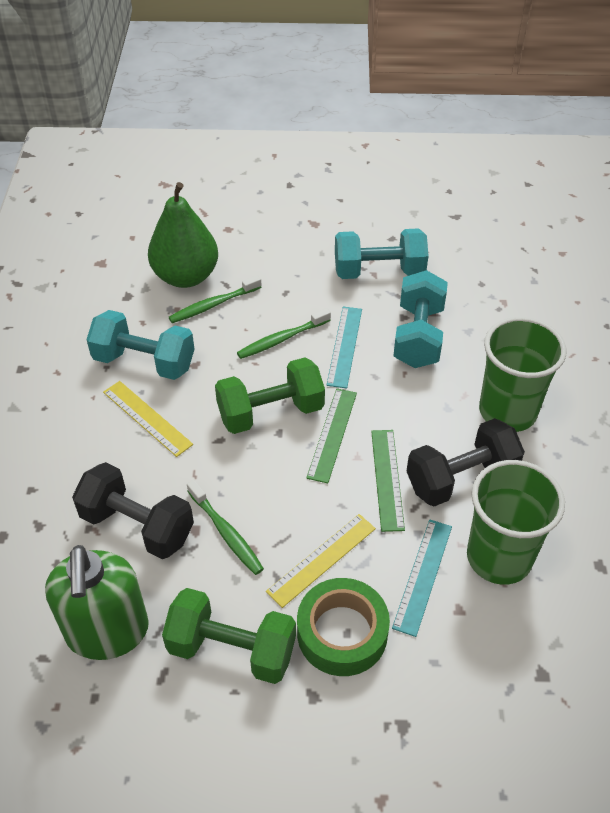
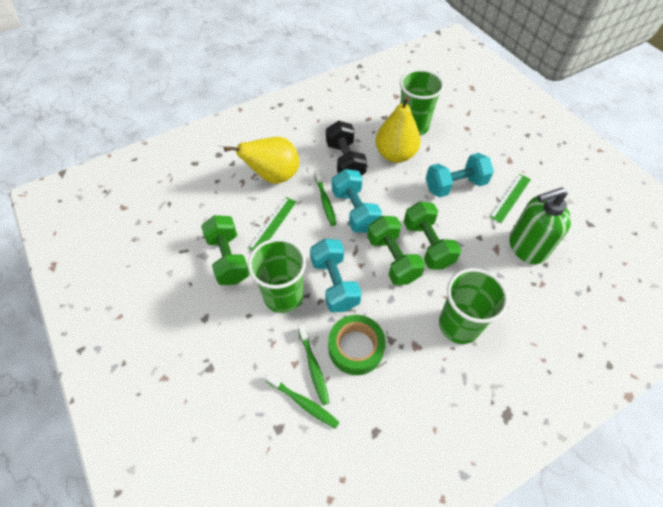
black dumbbell: [72,462,194,559] [406,418,525,506] = 2 -> [326,121,367,176] = 1
green cup: [467,460,565,585] [479,317,566,432] = 2 -> [248,238,306,313] [400,69,444,136] [439,268,509,344] = 3
green dumbbell: [162,588,296,684] [215,357,325,434] = 2 -> [201,215,250,285] [367,216,425,285] [404,201,461,270] = 3
green pear: [148,182,218,288] = 1 -> none = 0
turquoise ruler: [326,307,362,389] [392,519,452,637] = 2 -> none = 0
yellow pear: none = 0 -> [224,137,299,184] [375,96,421,163] = 2
yellow ruler: [103,381,193,457] [266,514,376,608] = 2 -> none = 0

